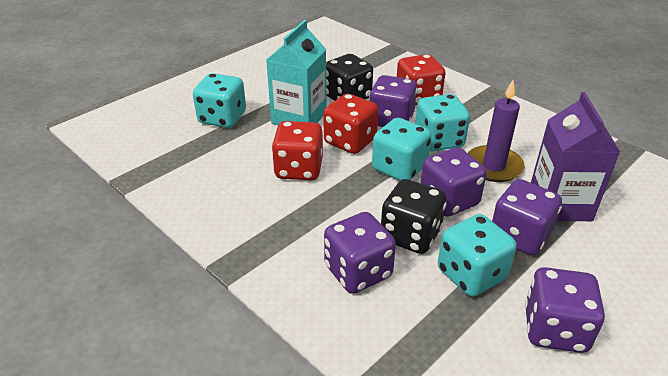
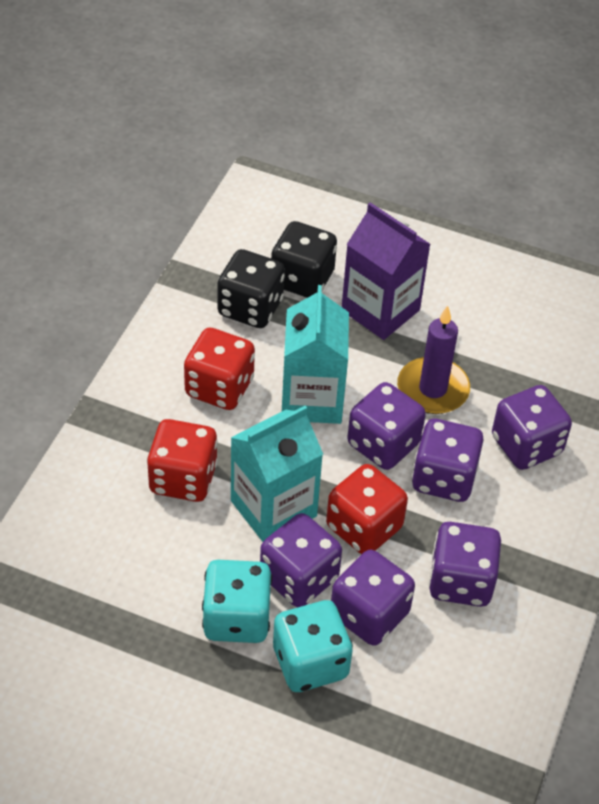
purple dice: [324,212,396,294] [369,75,417,127] [421,147,487,217] [492,179,562,255] [525,267,605,353] = 5 -> [260,513,342,608] [331,550,415,646] [347,382,426,470] [412,419,484,502] [429,522,501,607] [492,385,572,470] = 6
turquoise carton: [266,20,326,125] = 1 -> [231,406,323,542] [282,285,349,424] = 2
turquoise dice: [193,73,246,128] [372,118,432,181] [415,94,470,151] [438,214,517,297] = 4 -> [202,560,272,643] [273,600,353,692] = 2

